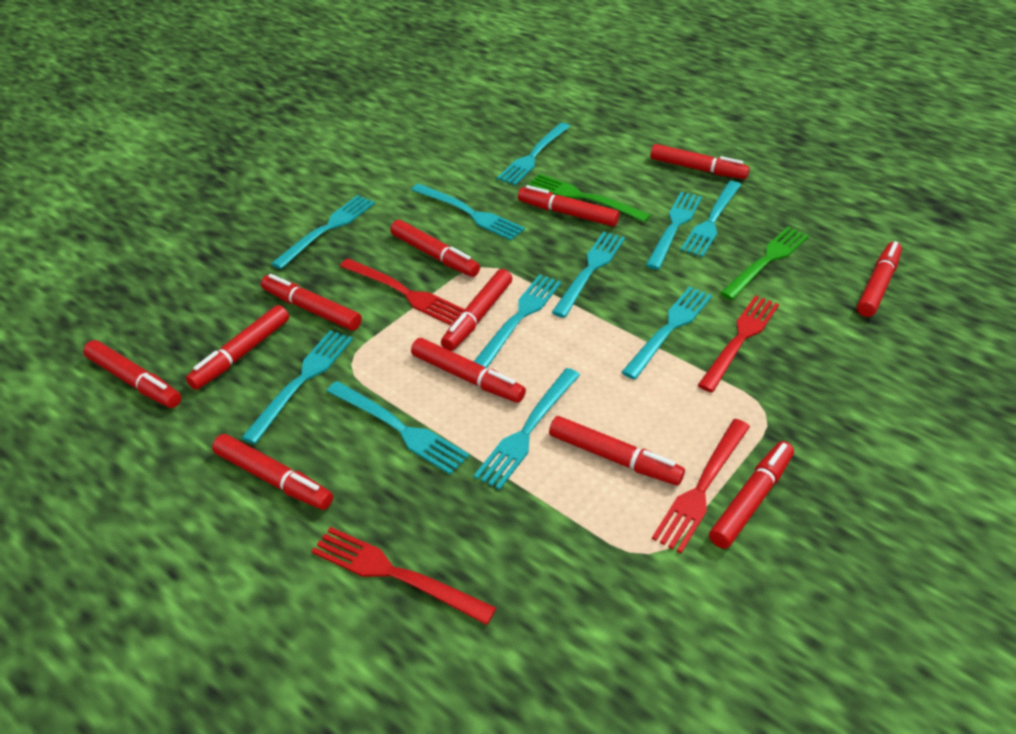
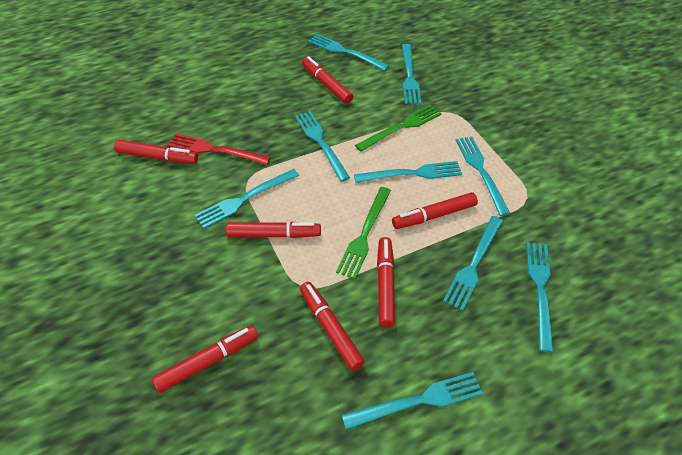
red fork: [311,527,496,625] [340,258,465,325] [652,419,750,554] [698,295,779,392] = 4 -> [168,134,271,165] = 1
red marker: [83,340,181,408] [186,305,289,390] [212,434,333,510] [261,274,362,331] [390,220,480,277] [411,338,526,403] [441,269,512,351] [518,185,619,227] [549,416,685,485] [650,144,750,179] [709,441,794,549] [857,241,902,317] = 12 -> [114,140,198,164] [152,325,258,393] [226,222,321,238] [300,282,365,371] [302,56,353,104] [377,237,395,328] [392,192,478,229] = 7
turquoise fork: [241,330,353,444] [271,195,375,269] [326,381,470,475] [411,184,525,240] [474,274,561,368] [474,368,580,490] [497,123,570,185] [551,231,625,318] [621,286,712,380] [646,192,702,270] [680,181,741,257] = 11 -> [194,169,299,229] [295,111,350,182] [309,34,389,71] [342,372,483,430] [354,161,462,183] [402,44,421,104] [443,216,503,311] [456,136,511,216] [526,242,554,352] = 9

